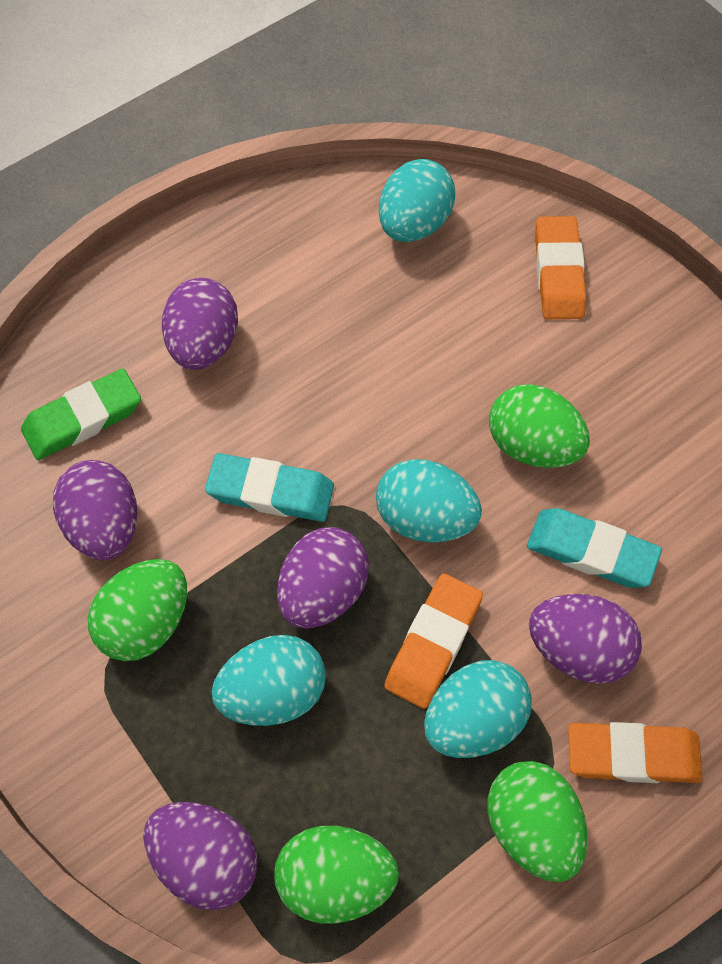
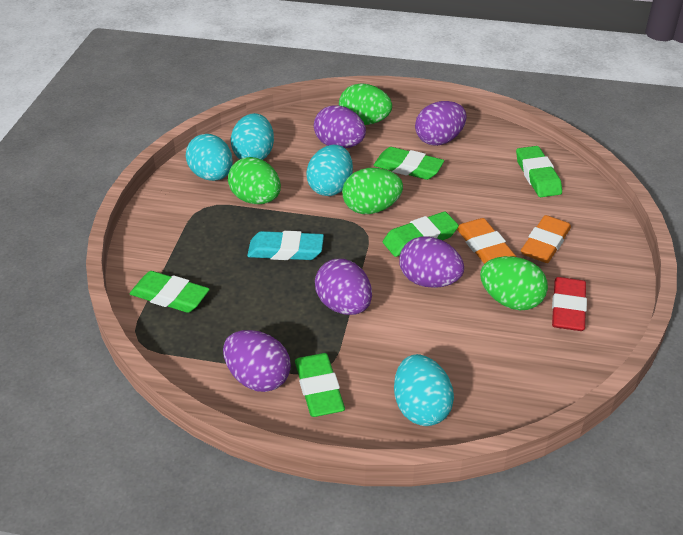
green eraser: [21,369,141,460] = 1 -> [130,271,210,313] [295,353,345,417] [373,147,444,180] [383,212,459,257] [516,146,562,197] = 5
orange eraser: [384,574,483,709] [535,216,586,319] [568,722,702,783] = 3 -> [457,218,516,264] [521,215,571,263] = 2
red eraser: none = 0 -> [552,277,587,331] = 1
turquoise eraser: [205,453,334,522] [527,508,662,588] = 2 -> [247,231,324,260] = 1

